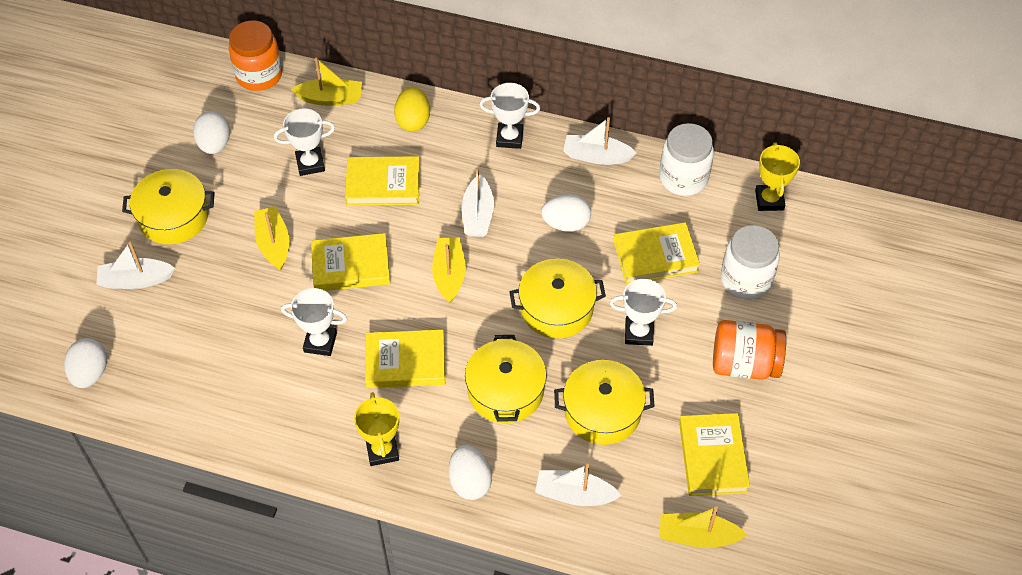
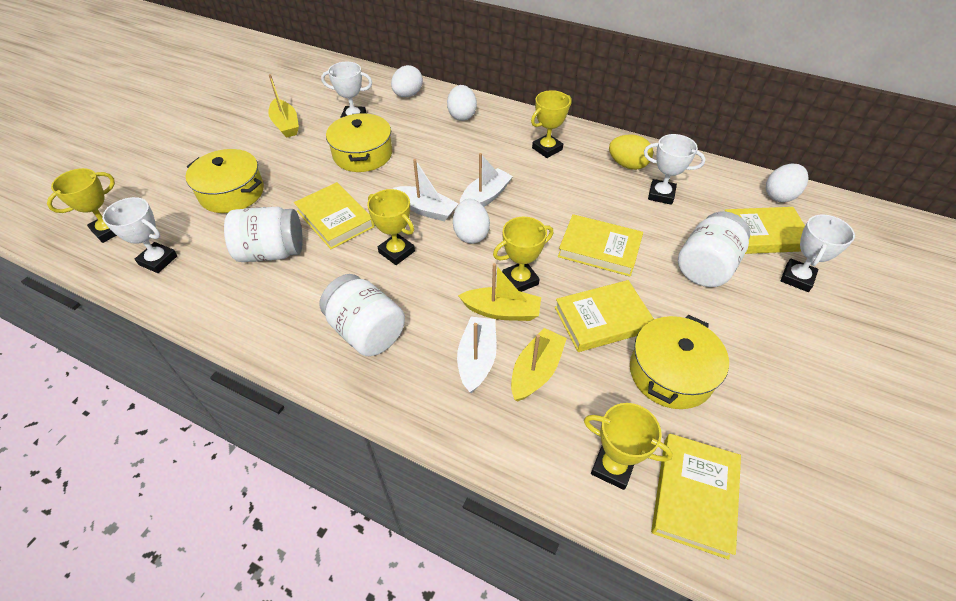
orange jar: [229,21,282,91] [713,320,786,380] = 2 -> none = 0
white boat: [96,242,175,289] [462,169,494,237] [535,464,622,506] [563,117,637,165] = 4 -> [393,159,459,222] [457,317,497,393] [460,153,513,207] = 3
white jar: [659,123,714,196] [721,225,780,300] = 2 -> [224,207,303,262] [320,274,405,356] [678,211,750,287] = 3
yellow boat: [254,206,289,271] [291,57,362,106] [432,237,466,303] [659,506,747,548] = 4 -> [268,74,299,138] [458,263,541,321] [511,328,567,401] = 3
yellow pot: [122,169,215,244] [465,335,547,423] [509,259,606,338] [554,360,655,445] = 4 -> [185,149,264,213] [326,113,392,172] [630,315,729,409] = 3
yellow trophy: [354,392,399,466] [755,142,800,211] = 2 -> [47,168,117,243] [367,189,415,265] [493,217,553,292] [531,90,572,158] [584,403,673,490] = 5

